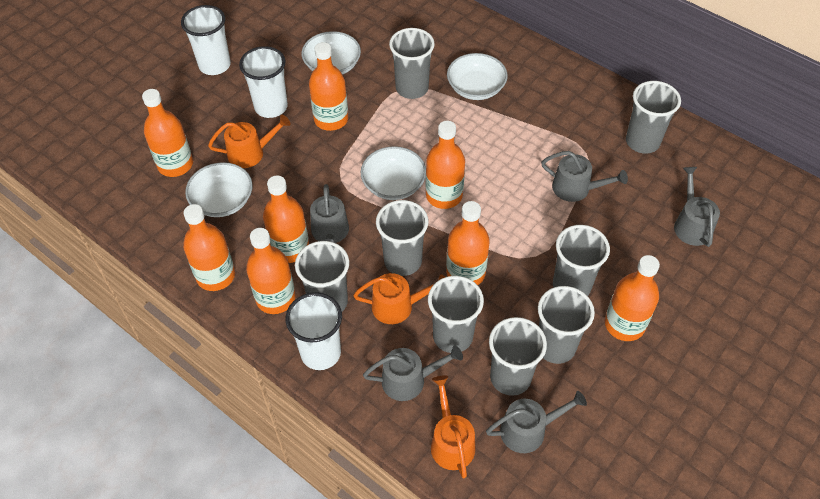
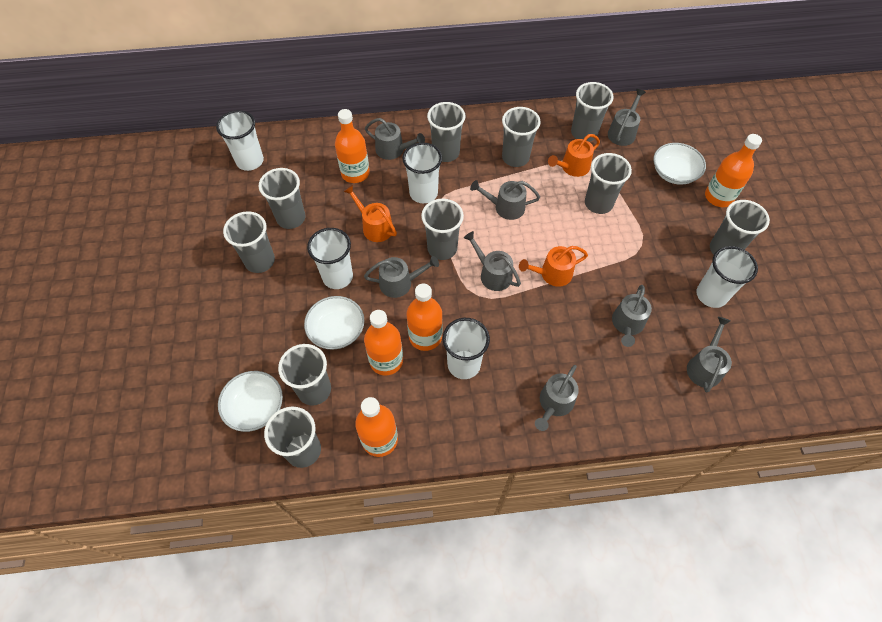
grey cup: [295,241,349,311] [376,200,429,276] [389,28,435,99] [428,276,484,353] [489,317,547,396] [538,286,595,364] [553,225,610,296] [626,81,681,154] = 8 -> [223,211,275,273] [259,168,305,229] [264,407,321,468] [278,344,331,406] [421,199,464,260] [427,102,465,162] [502,107,541,167] [571,82,614,142] [585,153,632,214] [710,200,770,255] = 10
grey watering can: [310,184,349,243] [363,345,463,401] [486,391,587,453] [541,151,628,202] [674,167,720,247] = 5 -> [364,256,439,298] [365,118,425,160] [464,231,521,291] [470,180,540,220] [535,365,579,431] [608,89,646,146] [612,285,652,347] [687,317,732,393] = 8
orange bottle: [142,89,193,177] [183,204,235,291] [246,228,295,314] [263,176,309,263] [309,42,348,131] [426,121,465,209] [446,201,490,285] [605,255,660,341] = 8 -> [335,109,370,183] [355,397,398,457] [364,310,403,375] [407,284,443,351] [705,134,762,207] = 5
white bowl: [185,162,253,217] [302,31,361,75] [361,146,426,200] [447,53,508,100] = 4 -> [218,371,283,432] [304,296,364,350] [653,143,706,185] = 3
white cup: [181,5,231,75] [239,46,288,118] [285,292,342,370] = 3 -> [216,110,264,171] [307,228,353,289] [402,143,442,203] [443,318,490,379] [696,246,758,308] = 5

